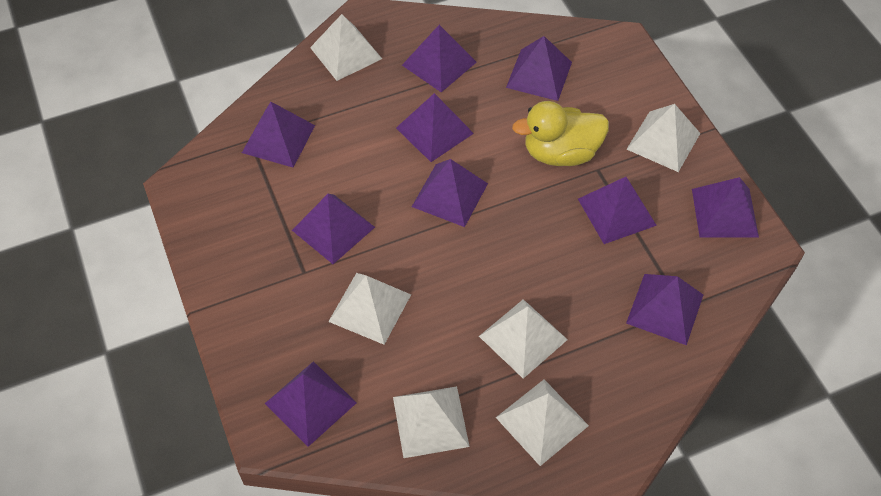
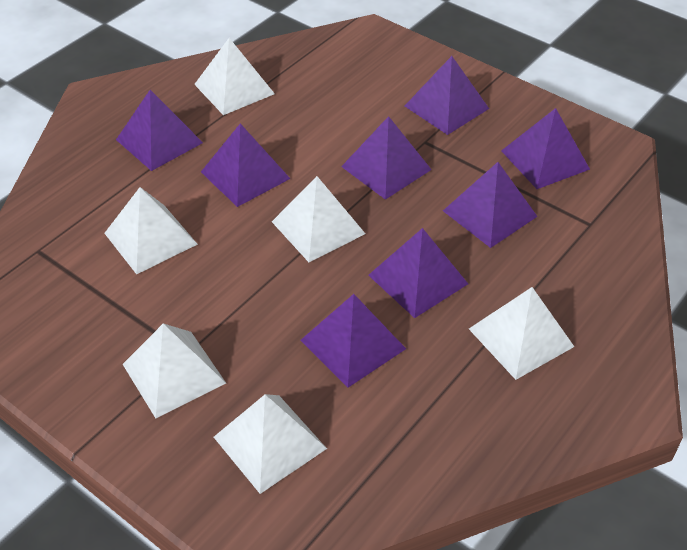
purple pyramid: [242,102,315,168] [265,361,357,447] [292,194,375,264] [396,93,474,162] [402,25,477,92] [412,159,488,227] [506,36,572,101] [578,177,657,244] [626,274,703,345] [692,177,759,238] = 10 -> [116,90,203,171] [201,123,290,207] [301,294,406,388] [341,116,432,200] [368,228,468,318] [405,56,489,135] [443,162,538,248] [501,108,590,189] = 8
yellow duck: [512,101,609,166] = 1 -> none = 0

